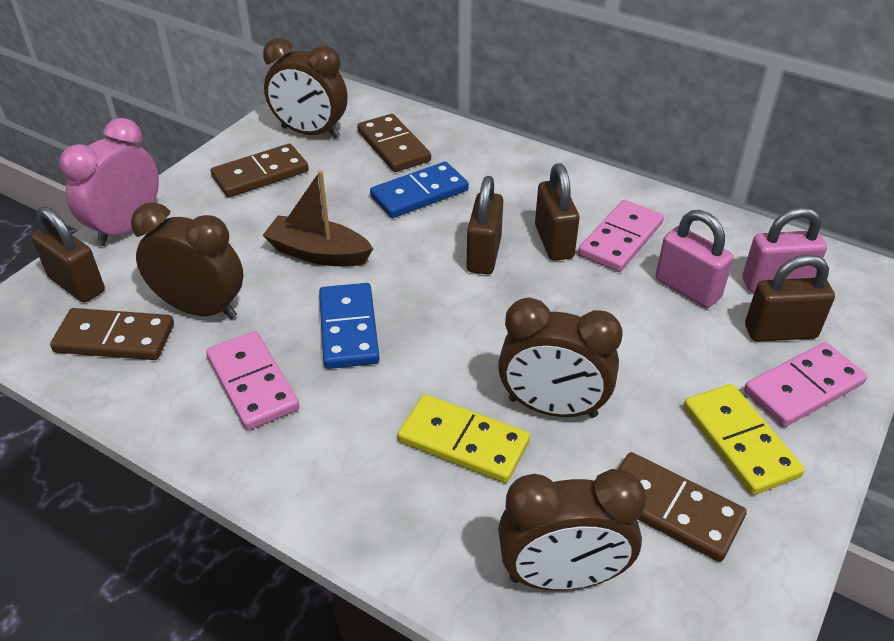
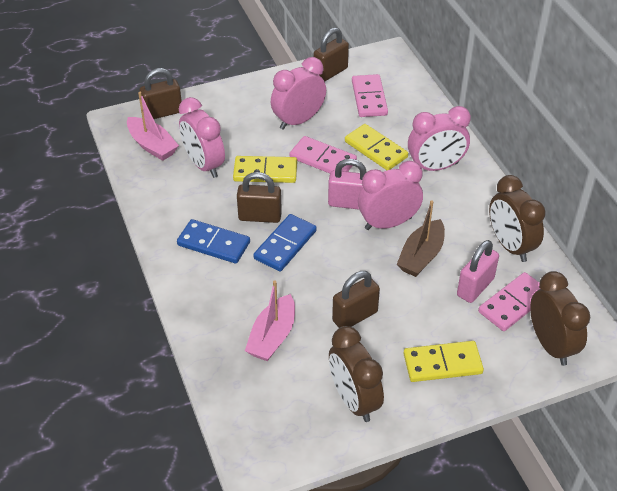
brown clock: [131,202,244,319] [263,38,347,139] [498,297,623,418] [498,469,646,590] = 4 -> [329,326,384,422] [489,175,546,262] [530,271,590,366] = 3
brown domino: [50,308,174,360] [211,144,309,198] [357,114,431,172] [618,452,747,562] = 4 -> none = 0
pink boat: none = 0 -> [127,92,179,161] [245,280,295,361] = 2
pink clock: [60,118,159,246] = 1 -> [179,97,225,178] [271,57,326,130] [358,161,423,230] [408,106,471,171] = 4
yellow domino: [398,394,530,483] [684,384,805,495] = 2 -> [233,156,297,183] [345,124,408,170] [403,341,484,382] = 3

